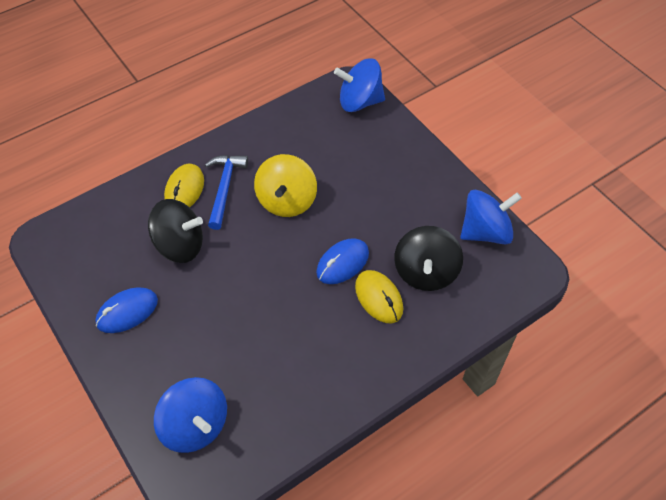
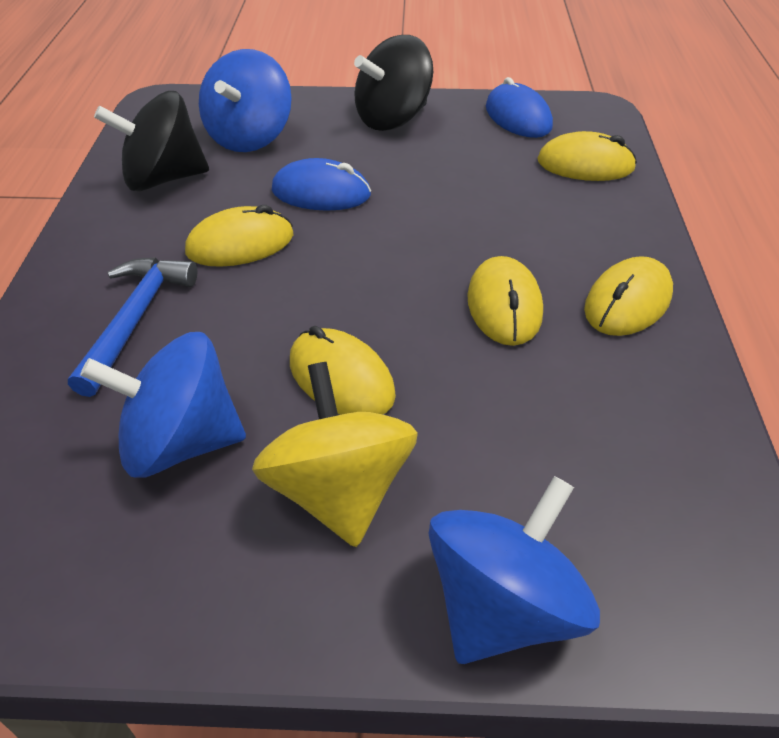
yellow mouse: [164,164,204,208] [355,270,403,323] = 2 -> [185,205,294,267] [290,326,396,415] [467,256,543,346] [537,131,637,181] [584,256,673,336] = 5

